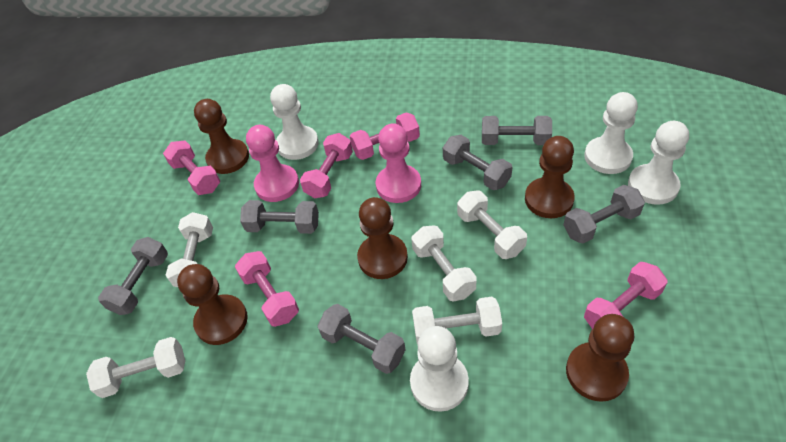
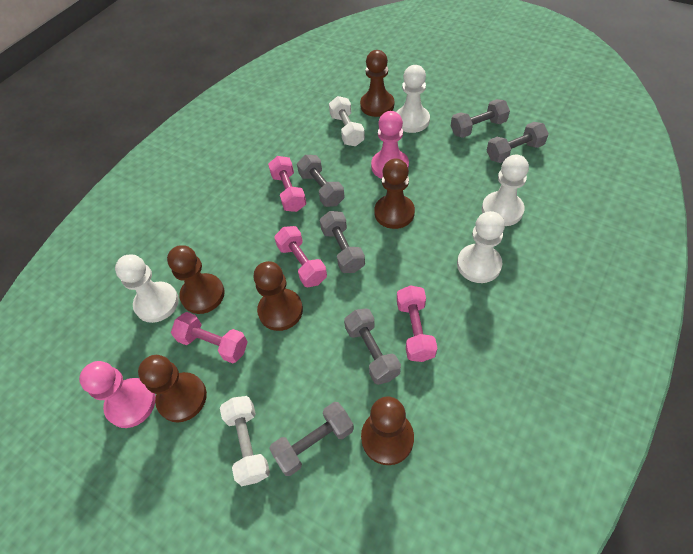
brown pawn: [177,264,248,345] [194,99,249,174] [357,197,408,279] [525,136,575,218] [566,314,634,402] = 5 -> [138,355,207,422] [167,245,225,314] [253,261,303,331] [360,50,394,117] [361,396,414,465] [375,158,415,229] = 6
pink dumbbell: [163,141,220,195] [235,251,299,327] [300,133,353,198] [350,113,420,160] [584,262,668,329] = 5 -> [171,312,248,363] [268,156,307,212] [274,226,327,287] [397,285,437,362] = 4
white dumbbell: [86,337,185,398] [166,212,213,287] [411,225,476,302] [412,297,502,344] [457,191,527,259] = 5 -> [220,396,270,486] [329,96,365,146] = 2

